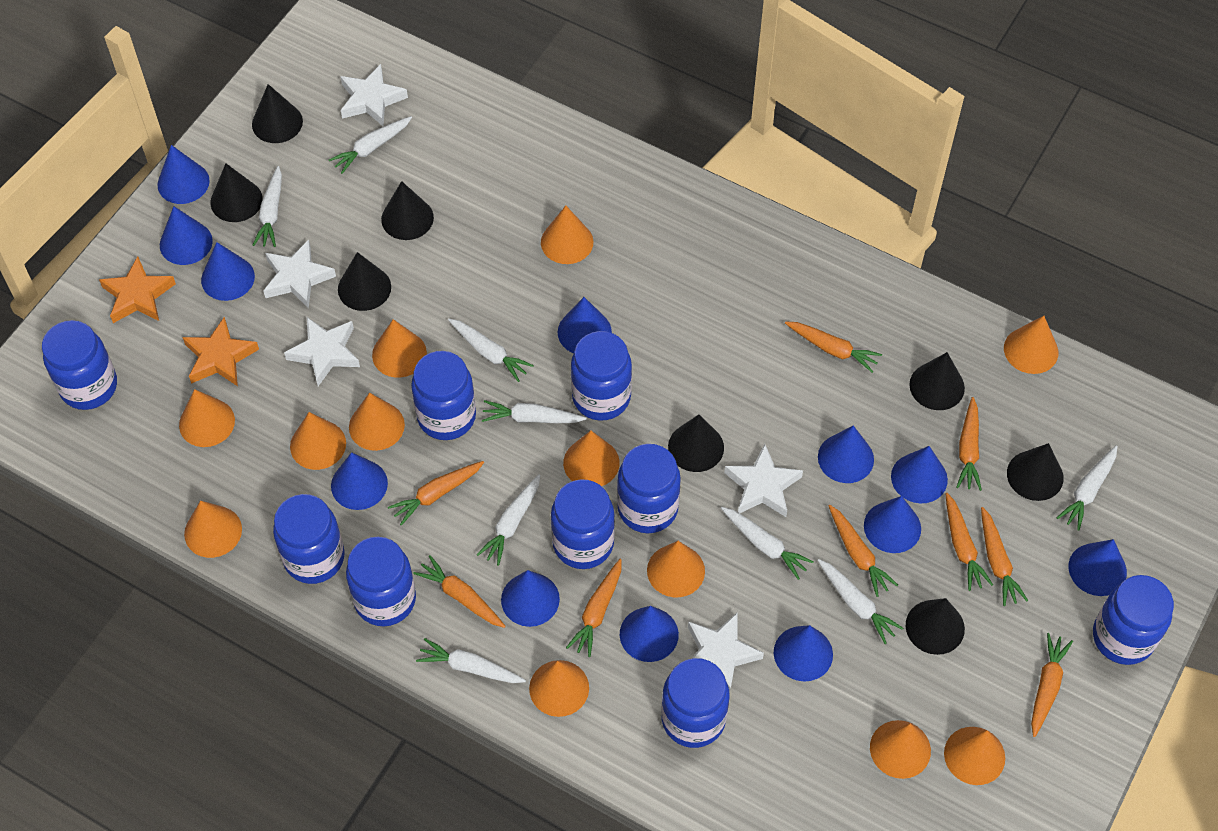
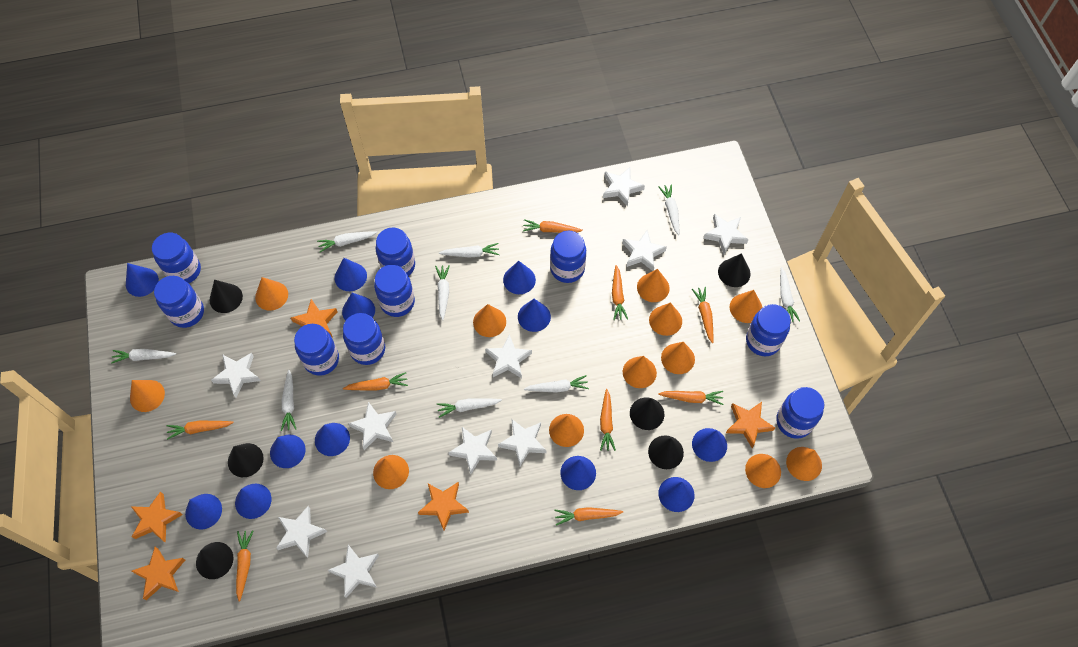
black cone: [211,163,263,222] [252,84,303,143] [338,252,391,311] [381,181,434,240] [668,414,724,472] [906,598,965,655] [909,352,965,410] [1007,443,1064,501] = 8 -> [196,542,233,579] [209,280,243,313] [228,443,264,477] [630,398,664,430] [648,436,684,469] [718,253,751,287] = 6
orange star: [99,256,176,323] [182,317,259,386] = 2 -> [131,547,185,600] [132,492,183,543] [291,299,337,337] [418,482,469,531] [726,402,775,448] = 5
white star: [263,240,336,308] [284,317,360,386] [340,64,408,126] [688,613,764,694] [724,444,803,517] = 5 -> [211,353,261,398] [276,506,327,558] [328,545,379,598] [348,402,397,450] [448,427,497,474] [485,334,532,378] [498,419,547,466] [603,167,645,207] [622,230,667,271] [703,214,748,254] = 10

